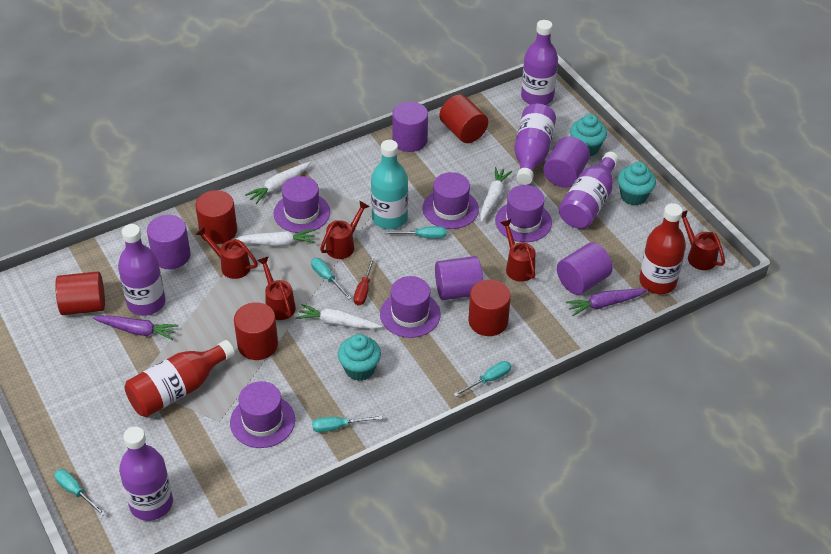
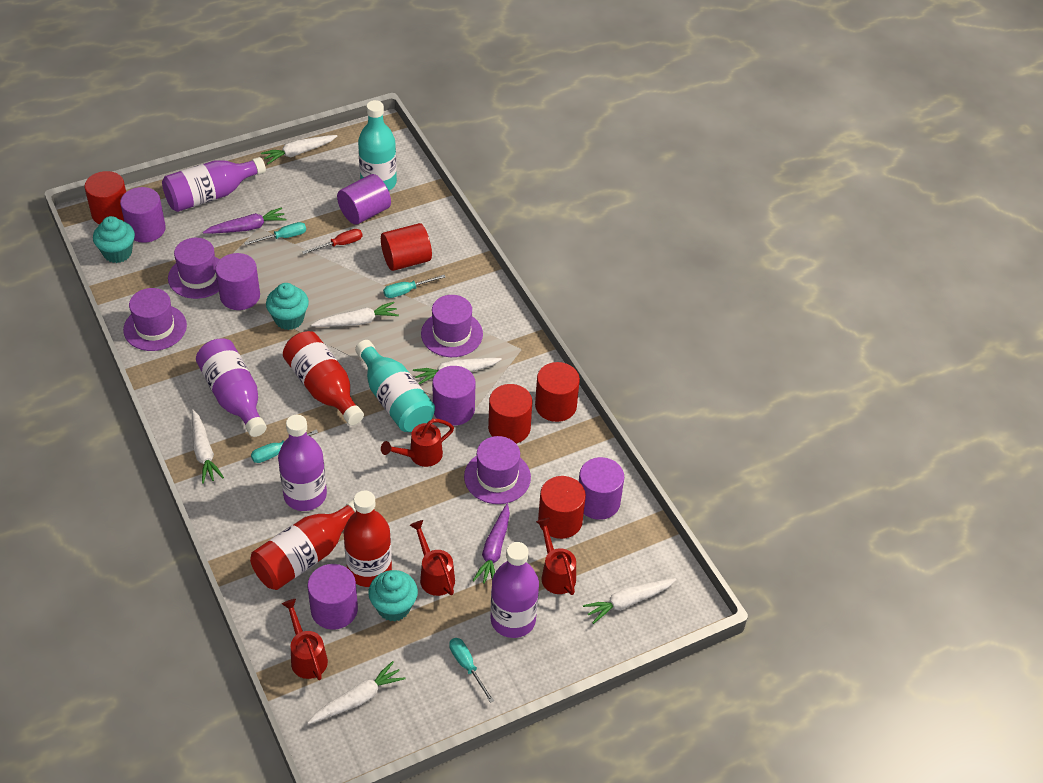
purple bottle: [118,224,165,316] [119,427,173,521] [514,104,556,185] [521,20,558,105] [559,152,619,229] = 5 -> [162,157,266,212] [196,339,267,437] [278,415,327,511] [491,542,539,638] = 4
purple cylinder: [147,215,191,269] [392,101,428,152] [435,256,483,300] [543,137,590,188] [557,243,613,295] = 5 -> [120,187,166,243] [215,253,260,310] [307,564,358,630] [337,174,391,225] [433,366,475,426] [579,457,624,520] = 6
purple hat: [230,381,295,448] [274,176,330,233] [380,276,441,338] [423,172,479,229] [495,185,552,242] = 5 -> [123,288,187,351] [168,238,220,299] [421,295,483,357] [464,436,531,504] = 4
red bottle: [125,340,235,417] [639,203,686,294] = 2 -> [250,499,356,590] [283,331,364,425] [344,491,392,587] = 3
red watering can: [195,226,258,279] [257,256,296,320] [320,201,370,259] [500,219,535,282] [681,210,725,270] = 5 -> [282,599,328,680] [381,419,454,467] [410,520,455,596] [536,518,576,595] = 4
turquoise bottle: [371,140,408,229] = 1 -> [355,340,435,432] [358,100,397,191] = 2
turquoise screwdriver: [54,469,106,516] [311,258,352,300] [312,415,382,432] [384,226,446,239] [454,361,511,397] = 5 -> [244,222,306,245] [251,429,318,463] [383,275,446,298] [449,638,494,703] = 4
white carrot: [233,229,315,246] [245,162,311,204] [296,304,382,329] [480,167,512,222] = 4 -> [192,409,224,484] [261,135,337,164] [307,661,406,724] [311,302,399,327] [413,358,502,385] [583,578,676,624] = 6

